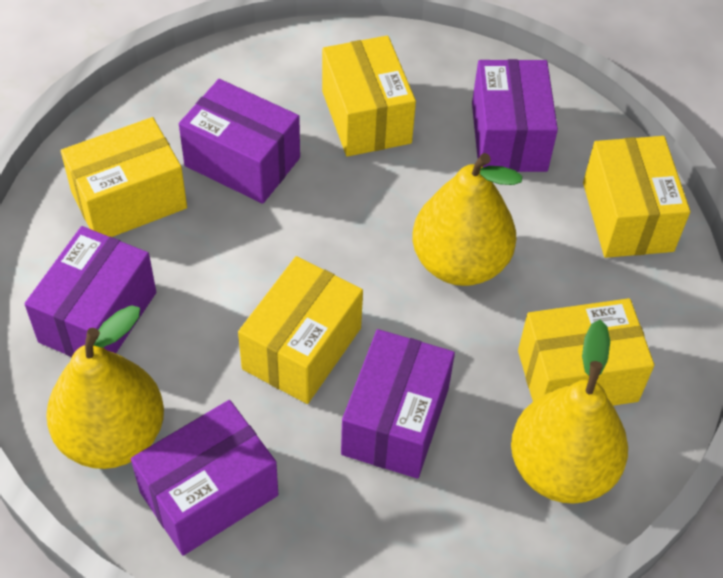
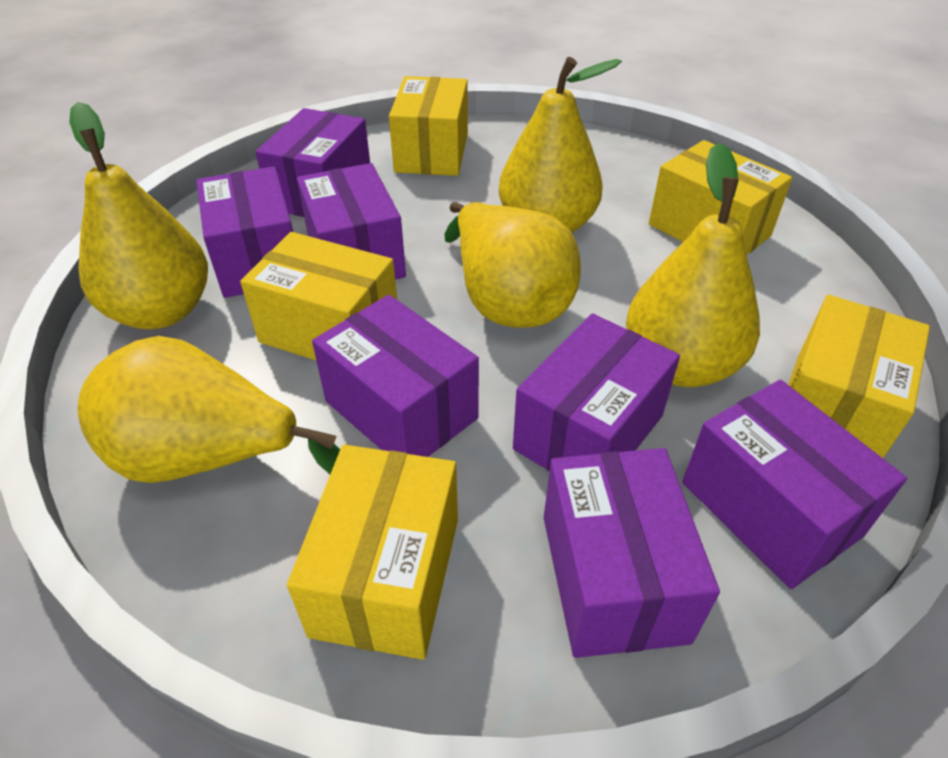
purple box: [24,226,156,357] [131,400,278,556] [179,79,300,204] [341,329,455,479] [472,59,558,172] = 5 -> [196,166,293,298] [255,108,370,217] [297,163,406,280] [312,295,479,457] [513,313,680,471] [544,448,720,658] [682,380,907,589] = 7
yellow pear: [46,305,164,469] [412,153,522,286] [511,320,628,504] = 3 -> [69,102,208,329] [77,336,340,483] [444,202,581,328] [499,57,622,233] [626,142,760,387] = 5

